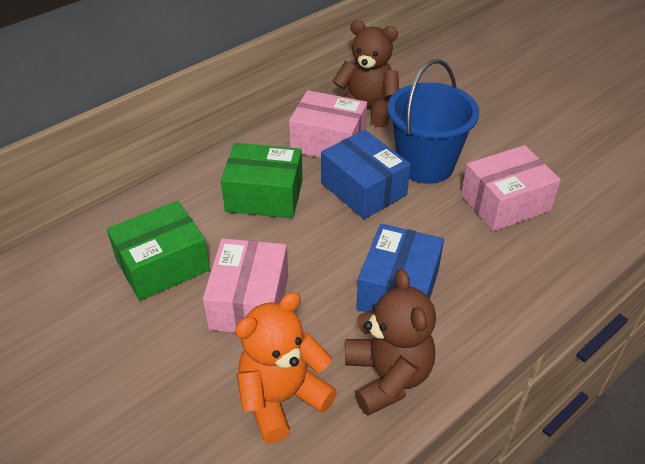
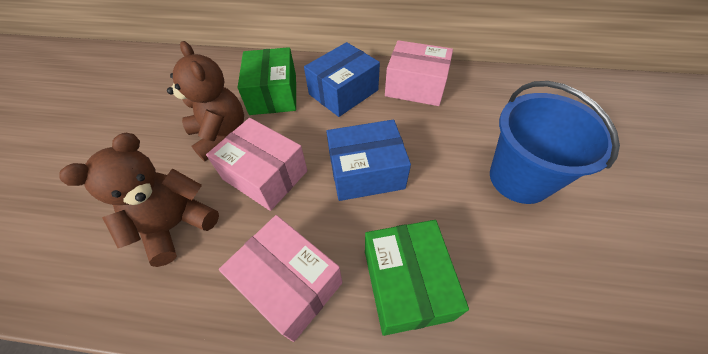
orange teddy bear: [235,292,337,443] = 1 -> none = 0

